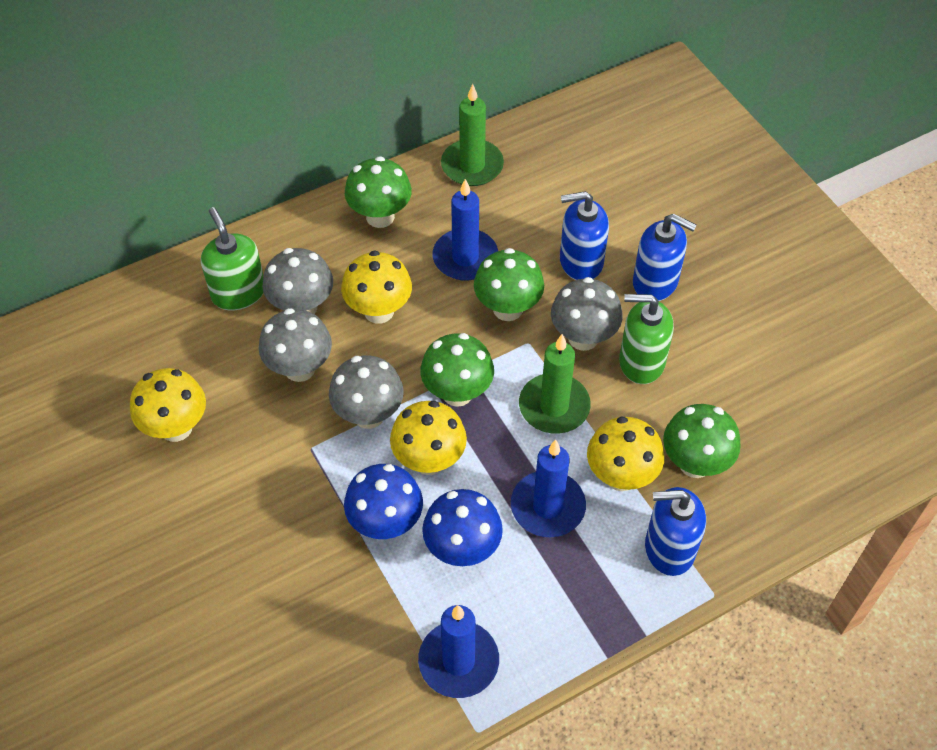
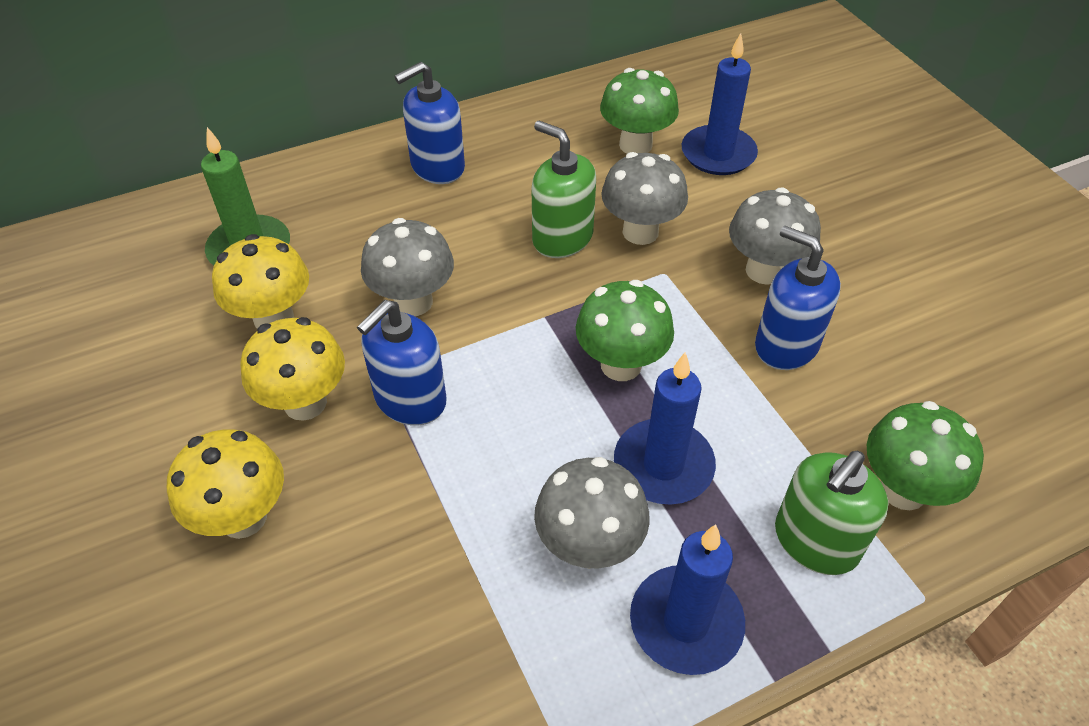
blue mushroom: [344,464,423,539] [422,489,503,566] = 2 -> none = 0
green candle: [441,84,504,186] [519,334,591,434] = 2 -> [201,127,290,265] = 1
green mushroom: [345,156,412,228] [420,333,494,407] [474,248,544,321] [663,404,741,478] = 4 -> [576,280,674,381] [600,68,679,154] [867,401,984,510] = 3
yellow mushroom: [130,368,206,442] [341,250,412,324] [390,401,467,475] [587,416,664,491] = 4 -> [167,430,284,539] [212,234,309,329] [240,317,345,421] = 3

